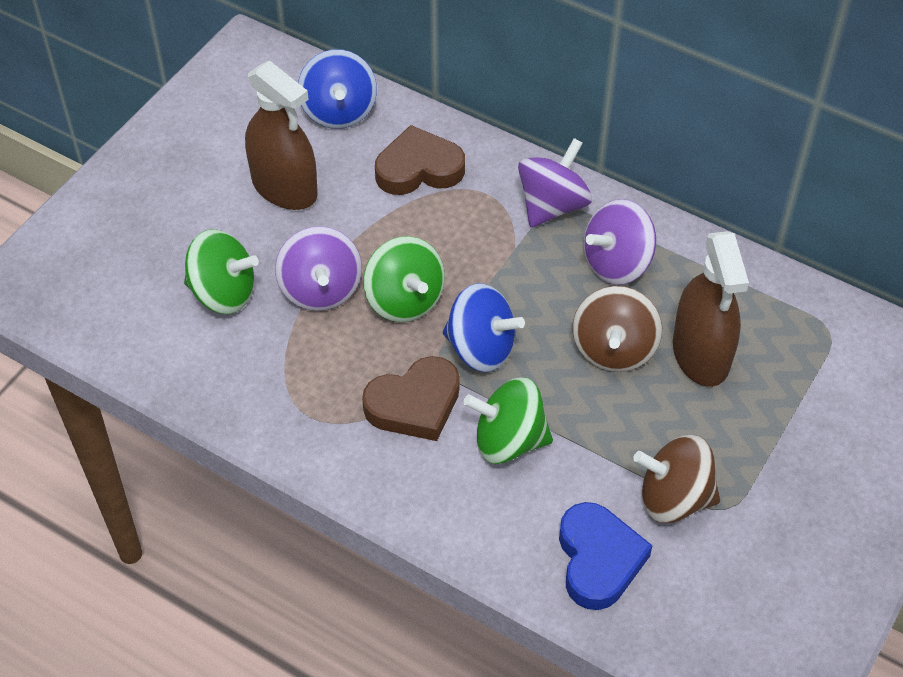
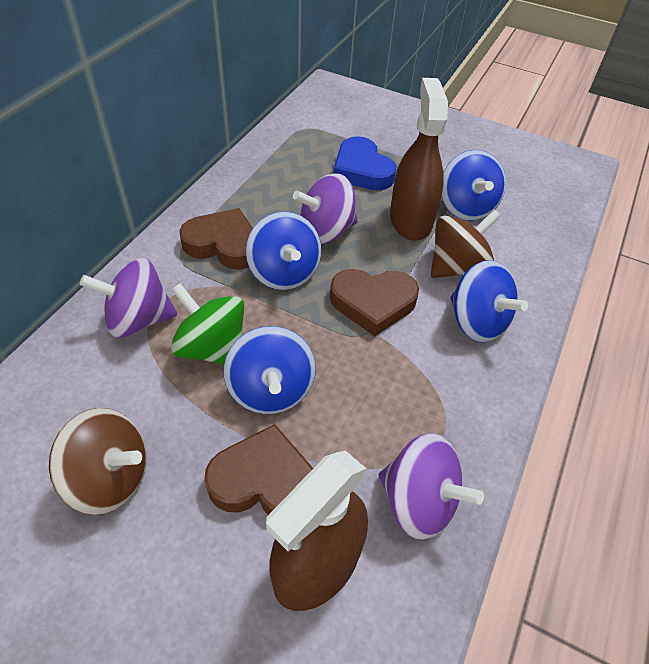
blue spinning top: [298,49,377,129] [443,283,525,372] = 2 -> [223,326,316,414] [246,212,322,290] [442,150,506,221] [451,260,528,342] = 4
brown heart: [362,356,460,441] [375,125,465,195] = 2 -> [179,208,253,270] [204,424,313,515] [330,269,419,336] = 3
green spinning top: [184,229,259,314] [364,236,445,322] [463,377,553,464] = 3 -> [171,283,244,365] = 1

